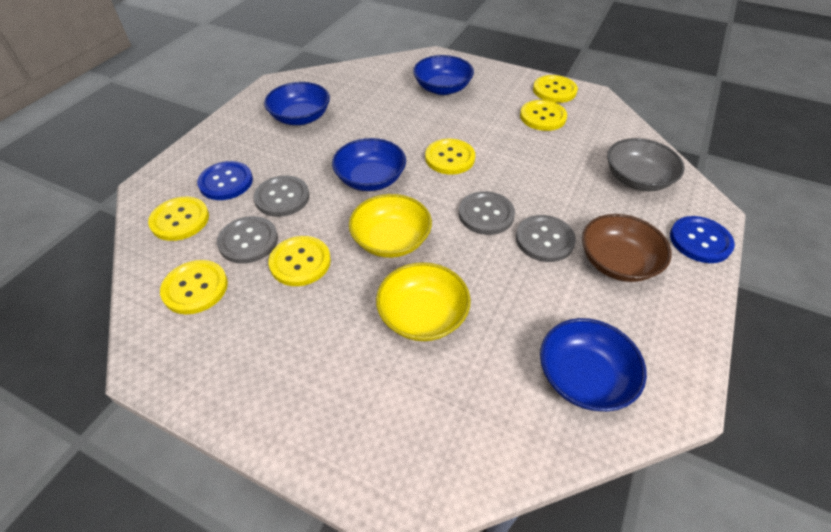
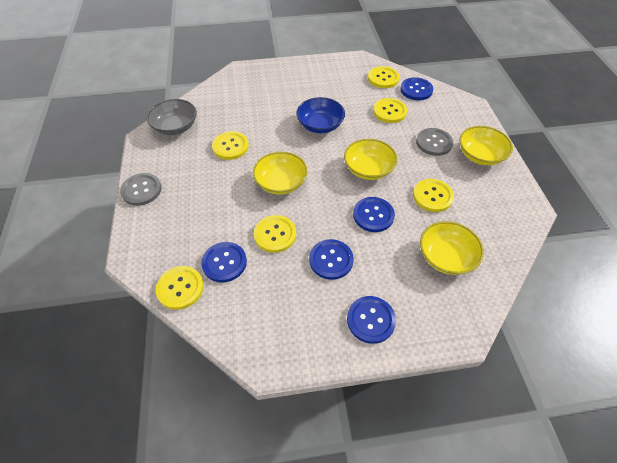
blue bowl: [264,82,330,125] [332,138,406,191] [413,55,474,95] [540,318,647,412] = 4 -> [296,97,345,133] = 1
blue button: [197,161,253,200] [670,216,735,263] = 2 -> [201,242,247,282] [309,239,354,280] [347,296,396,344] [353,197,395,232] [400,77,433,100] = 5
brown bowl: [582,214,672,282] = 1 -> none = 0
grey button: [217,216,278,264] [254,176,310,217] [459,191,515,235] [516,215,576,262] = 4 -> [120,173,162,206] [416,128,453,156] = 2
yellow bowl: [349,194,432,258] [376,262,471,341] = 2 -> [253,152,308,195] [344,139,398,180] [420,221,484,275] [459,126,513,165] = 4

